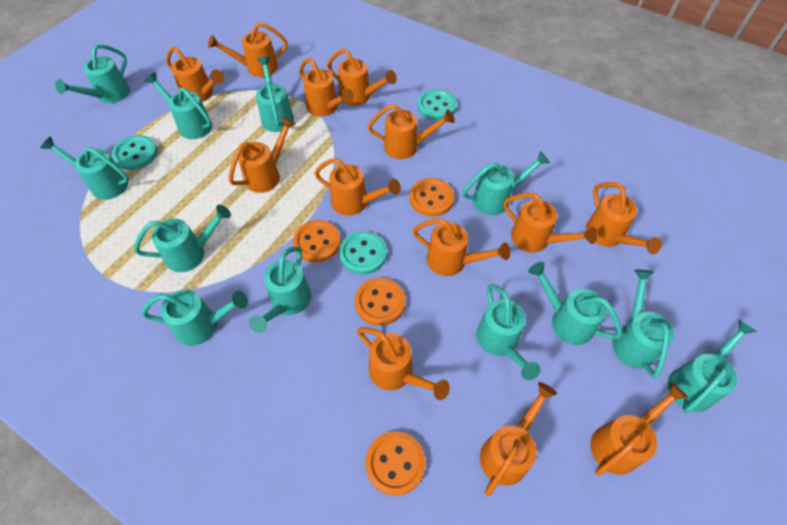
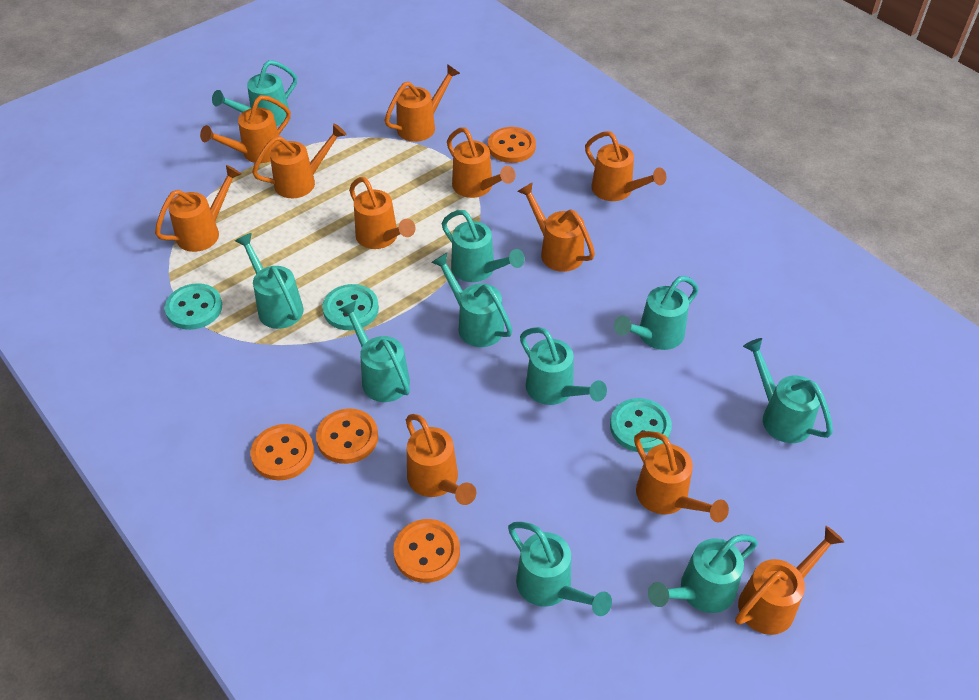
orange watering can: [166,46,224,102] [208,22,288,77] [229,117,295,193] [299,58,354,116] [314,158,401,216] [327,49,397,106] [357,327,450,400] [368,104,455,159] [412,218,511,276] [480,382,557,496] [503,193,597,253] [586,182,662,254] [590,382,688,475] = 13 -> [155,165,241,252] [200,95,291,163] [252,123,346,198] [349,177,416,249] [385,64,460,142] [406,414,476,505] [447,127,516,198] [517,182,595,272] [585,131,667,201] [634,431,729,522] [735,526,844,635] = 11
turquoise watering can: [41,136,129,200] [55,44,130,103] [134,205,231,272] [142,290,248,346] [145,72,212,139] [249,246,311,333] [256,57,294,132] [462,151,550,215] [477,284,541,380] [528,262,622,345] [613,270,674,378] [668,319,758,413] = 12 -> [212,60,297,126] [235,233,304,329] [338,301,410,402] [431,253,513,347] [442,210,525,282] [508,522,612,616] [520,327,607,405] [614,276,699,350] [648,535,758,613] [743,338,833,443] = 10

